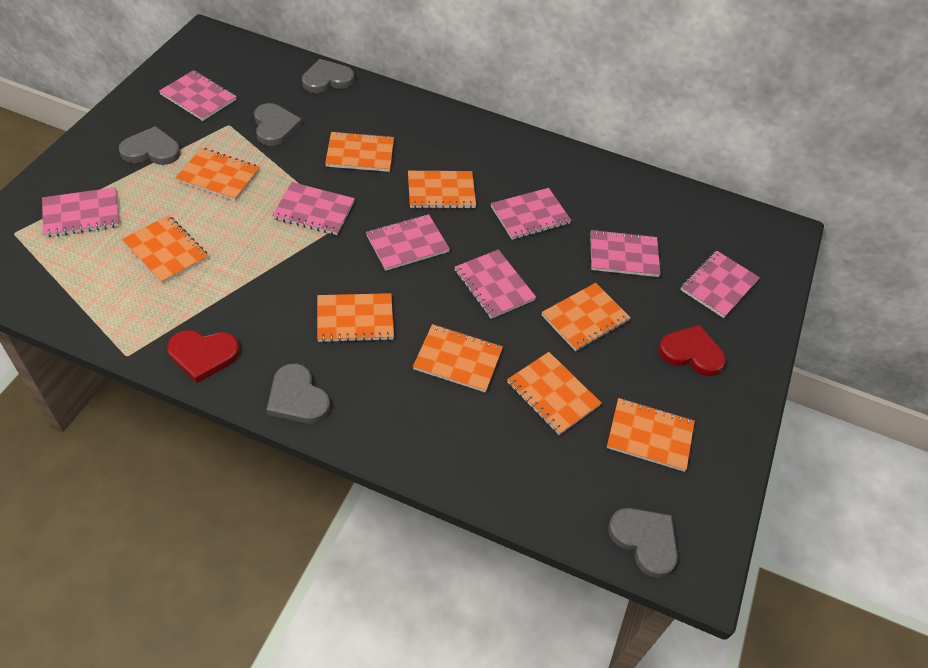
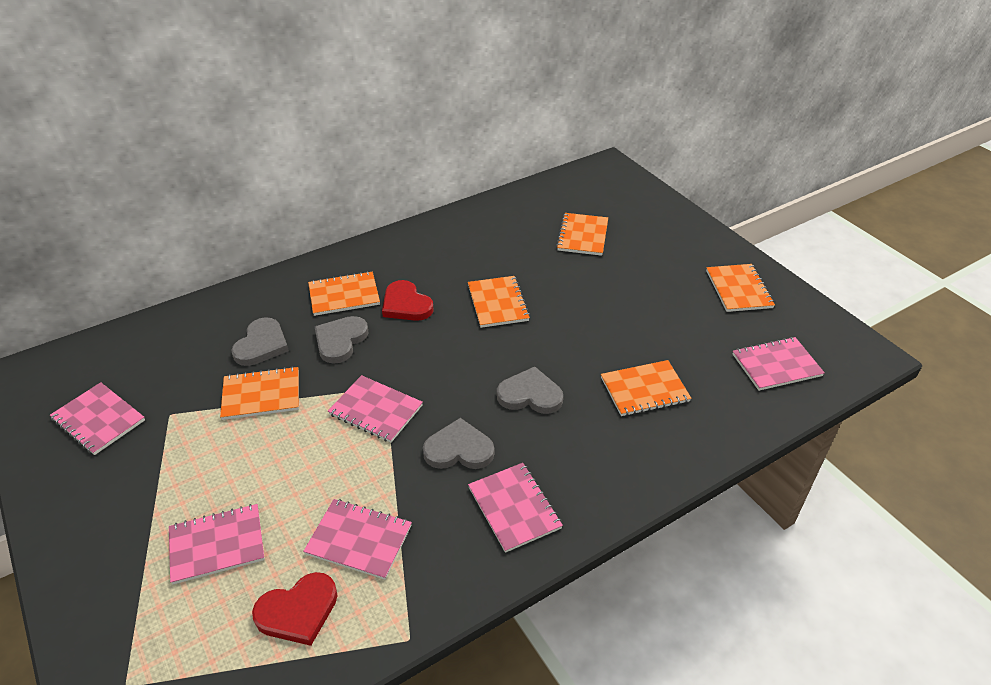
grey heart: [119,126,180,165] [254,103,302,146] [266,364,330,424] [302,59,354,93] [608,508,678,578] = 5 -> [231,317,289,366] [315,316,368,364] [423,418,494,469] [497,367,563,414] = 4
orange notebook: [122,215,209,284] [175,148,260,201] [317,293,394,343] [325,131,394,172] [408,171,476,209] [413,324,503,393] [507,352,601,435] [541,283,631,351] [607,398,695,472] = 9 -> [220,366,299,420] [308,271,380,316] [468,276,530,328] [556,213,608,256] [601,360,691,416] [706,264,775,312] = 6
pink notebook: [42,187,119,237] [159,70,237,121] [272,182,355,235] [366,214,450,271] [454,250,536,319] [491,188,572,240] [590,229,661,277] [680,251,760,318] = 8 -> [50,382,145,455] [169,504,265,584] [303,499,412,580] [328,375,423,443] [468,463,563,553] [733,337,825,391] = 6

